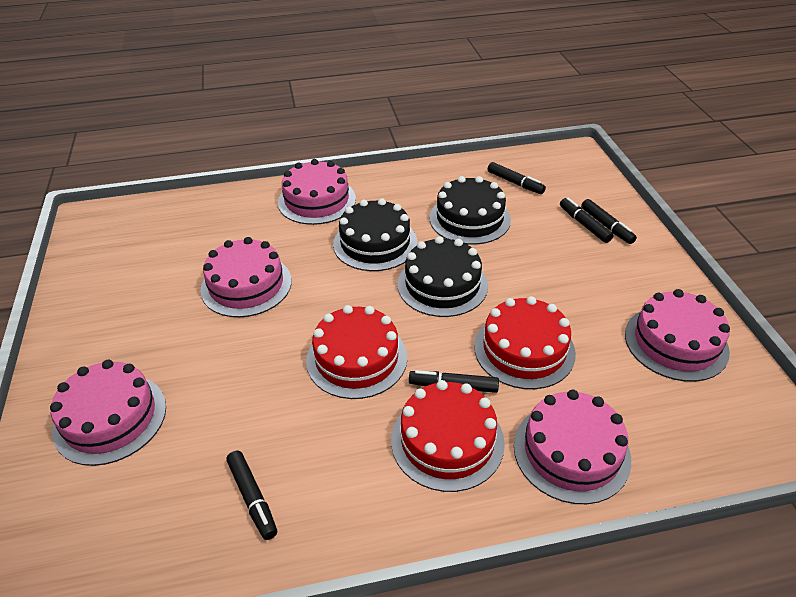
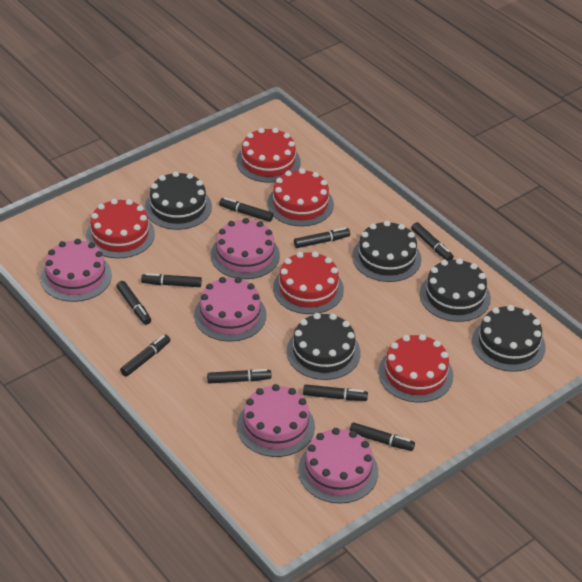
black cake: [333,198,417,271] [397,236,488,317] [430,176,511,245] = 3 -> [145,171,212,230] [287,313,361,380] [352,221,421,282] [420,258,491,322] [472,305,546,372] = 5
black marker: [226,451,277,540] [409,370,499,393] [488,162,546,194] [560,198,613,243] [581,199,637,244] = 5 -> [116,281,151,325] [120,335,170,377] [141,273,202,287] [207,369,272,384] [219,197,273,222] [294,227,350,248] [303,384,368,401] [349,422,415,451] [411,222,454,260] = 9
red cake: [306,305,407,399] [391,380,505,492] [474,296,576,389] = 3 -> [86,199,155,258] [236,128,301,183] [267,168,334,226] [273,251,344,314] [378,334,453,403] = 5

